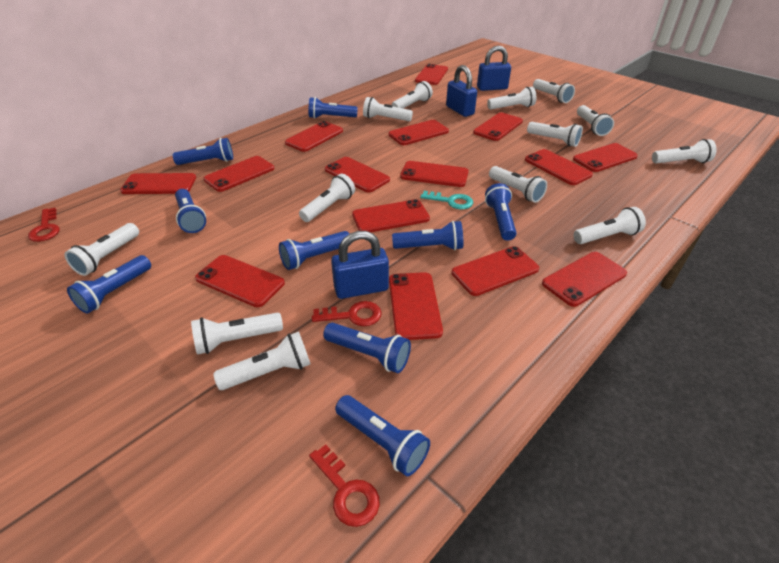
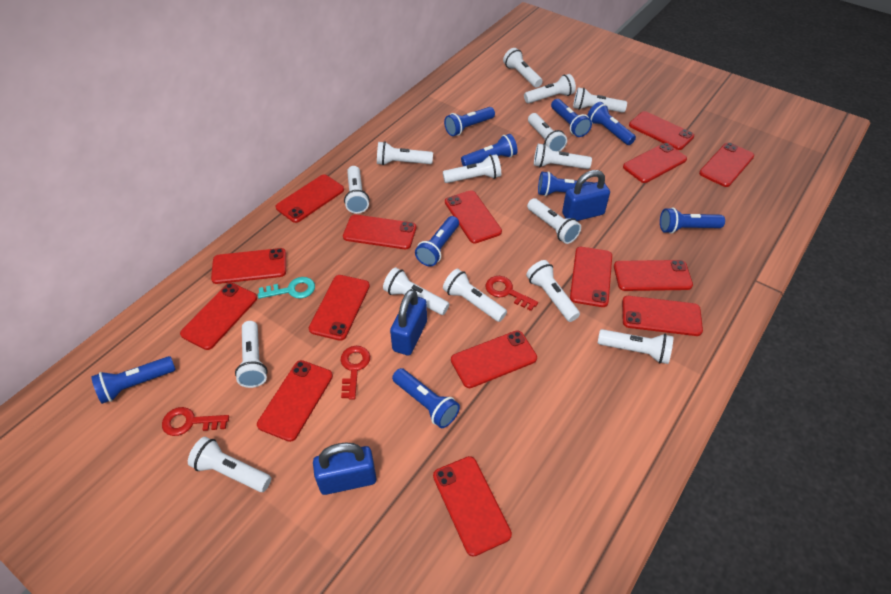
white flashlight: [64,223,139,276] [191,312,283,355] [213,331,311,390] [299,174,355,222] [363,97,413,121] [392,81,433,109] [487,87,536,110] [489,166,547,203] [527,122,583,147] [533,79,575,103] [574,207,646,244] [577,105,614,136] [652,139,717,163] = 13 -> [188,437,271,492] [235,321,268,388] [344,166,369,214] [377,141,433,165] [383,267,449,315] [443,154,501,183] [443,269,507,322] [503,48,543,88] [524,74,576,103] [526,260,580,322] [527,198,581,244] [528,113,567,152] [534,144,592,169] [573,87,627,113] [598,329,674,364] = 15

